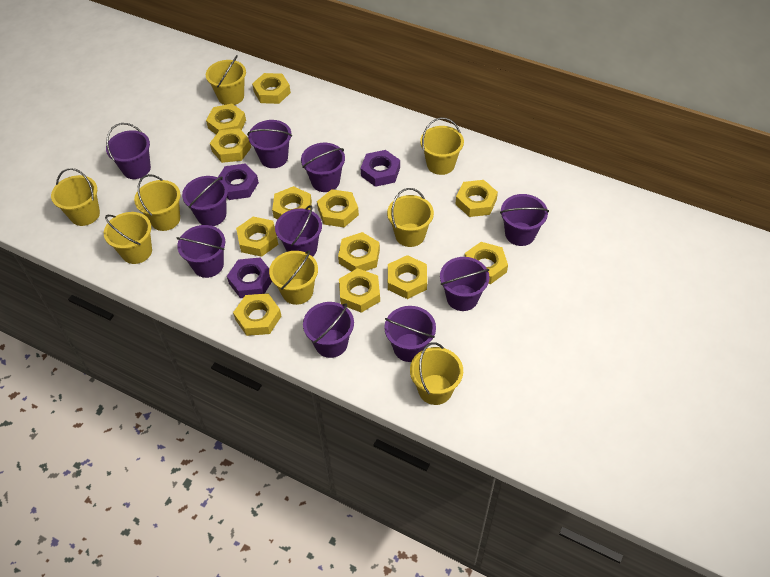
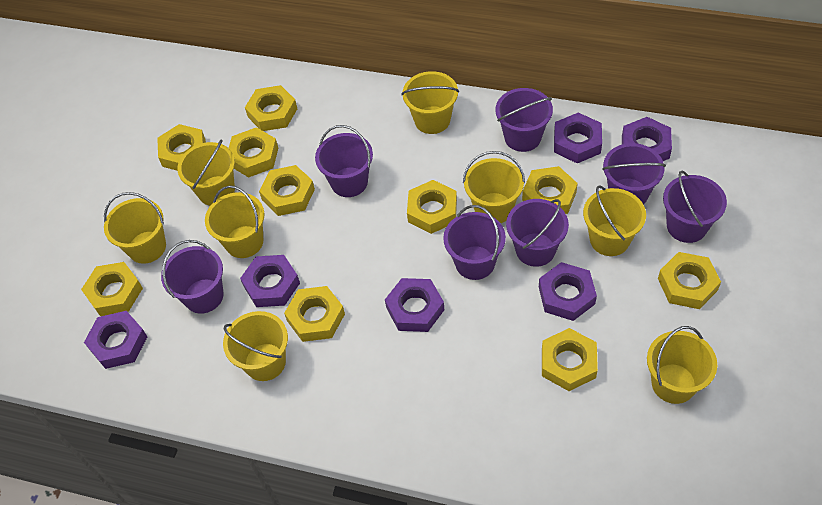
purple bucket: [106,123,151,179] [176,225,225,278] [182,176,228,226] [247,120,292,168] [275,205,322,257] [301,143,345,192] [303,302,354,358] [384,306,436,362] [440,257,489,311] [500,194,549,246] = 10 -> [161,240,224,314] [315,125,373,197] [443,205,506,280] [496,88,553,152] [506,199,569,267] [602,143,666,205] [663,170,727,243] = 7
purple nut: [218,164,259,200] [227,258,272,298] [361,150,400,187] = 3 -> [84,311,147,369] [240,255,300,307] [385,278,444,332] [539,262,597,321] [554,113,602,163] [622,117,672,161] = 6
yellow nut: [206,104,246,134] [210,128,251,163] [233,293,281,336] [236,217,278,257] [252,73,291,104] [272,186,312,220] [317,189,359,227] [338,232,380,272] [339,268,380,313] [388,255,427,299] [456,180,498,217] [464,242,508,284] = 12 -> [81,262,143,316] [157,124,206,170] [229,127,278,178] [245,85,297,131] [259,165,315,216] [284,286,345,342] [407,180,457,234] [522,166,578,214] [542,328,598,391] [658,252,721,309] = 10

